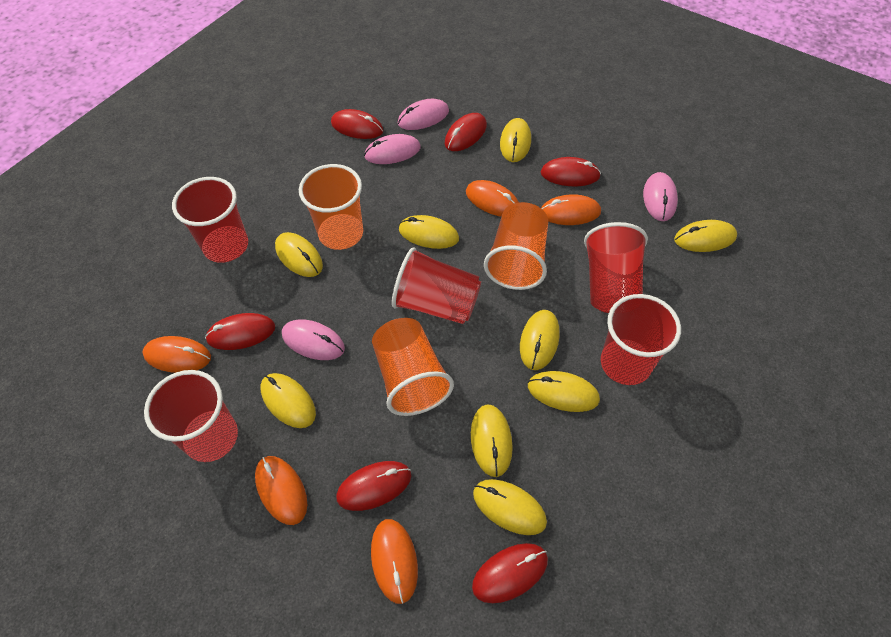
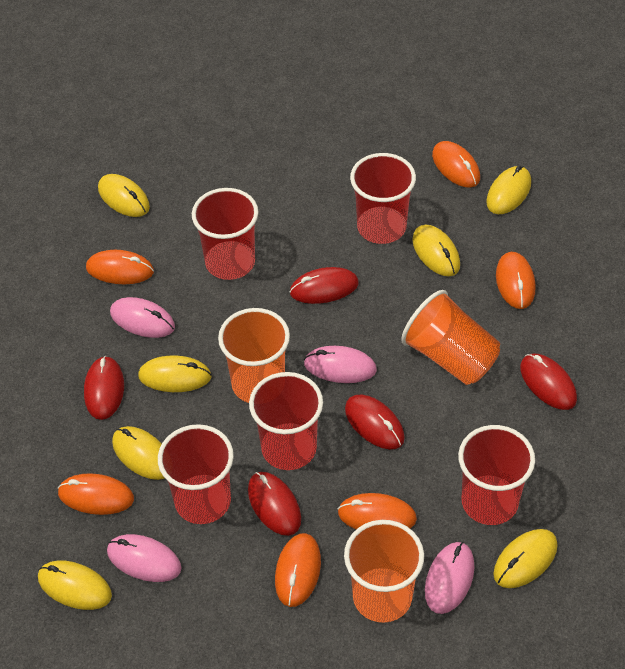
orange mouse: [142,336,211,373] [255,456,307,525] [371,519,418,604] [466,180,519,217] [541,194,601,225] = 5 -> [57,473,134,515] [86,250,154,284] [275,533,321,607] [338,493,417,529] [432,141,480,188] [496,252,536,309] = 6
red mouse: [205,313,275,350] [331,109,383,139] [336,461,411,511] [445,113,487,151] [472,543,548,603] [541,157,601,186] = 6 -> [84,356,124,420] [248,472,301,536] [290,267,359,304] [345,395,405,450] [520,354,577,410] = 5
yellow mouse: [260,373,316,428] [275,232,323,277] [399,215,459,249] [471,404,513,477] [473,479,547,535] [500,118,531,162] [520,310,560,370] [528,371,600,412] [674,220,737,252] = 9 -> [38,560,112,610] [98,174,150,217] [112,426,165,480] [138,355,212,392] [412,225,460,276] [486,166,531,214] [493,529,558,588] = 7

